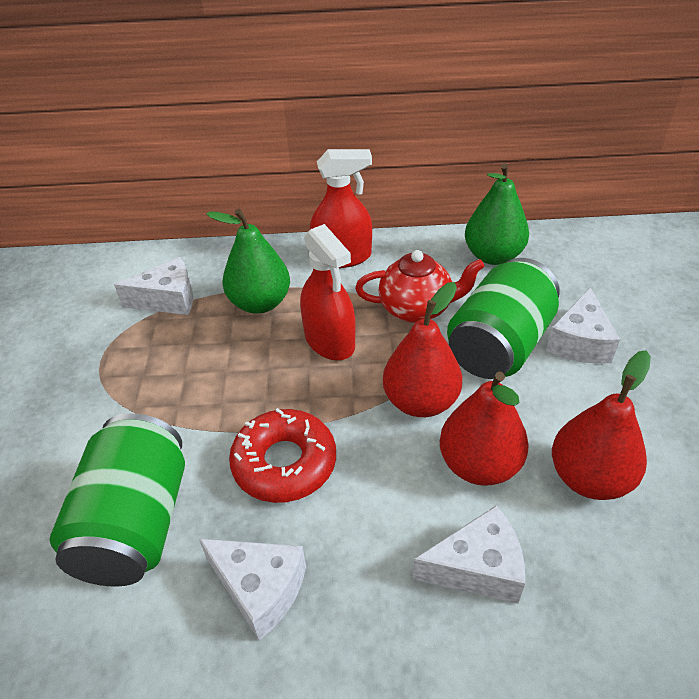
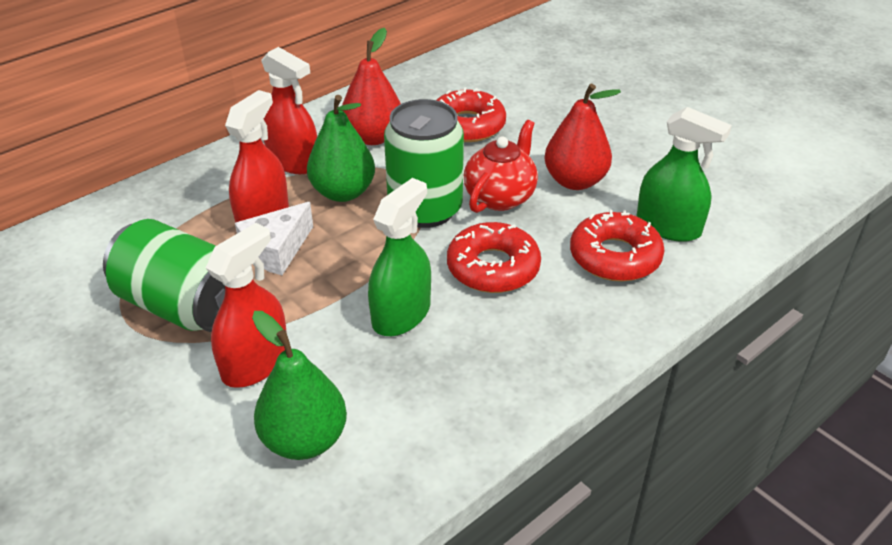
green spray bottle: none = 0 -> [368,178,431,336] [637,107,732,242] = 2
red donut: [229,408,336,503] = 1 -> [436,87,506,142] [447,222,541,293] [570,210,665,282] = 3
red pear: [383,282,462,417] [440,372,529,486] [552,350,651,500] = 3 -> [342,28,401,145] [544,84,621,190] = 2
red spray bottle: [300,224,355,361] [310,149,372,268] = 2 -> [206,223,287,388] [225,90,289,223] [261,47,317,174] = 3
white cheese: [114,257,193,315] [199,539,306,641] [413,505,525,604] [546,287,620,364] = 4 -> [235,202,313,275] = 1

